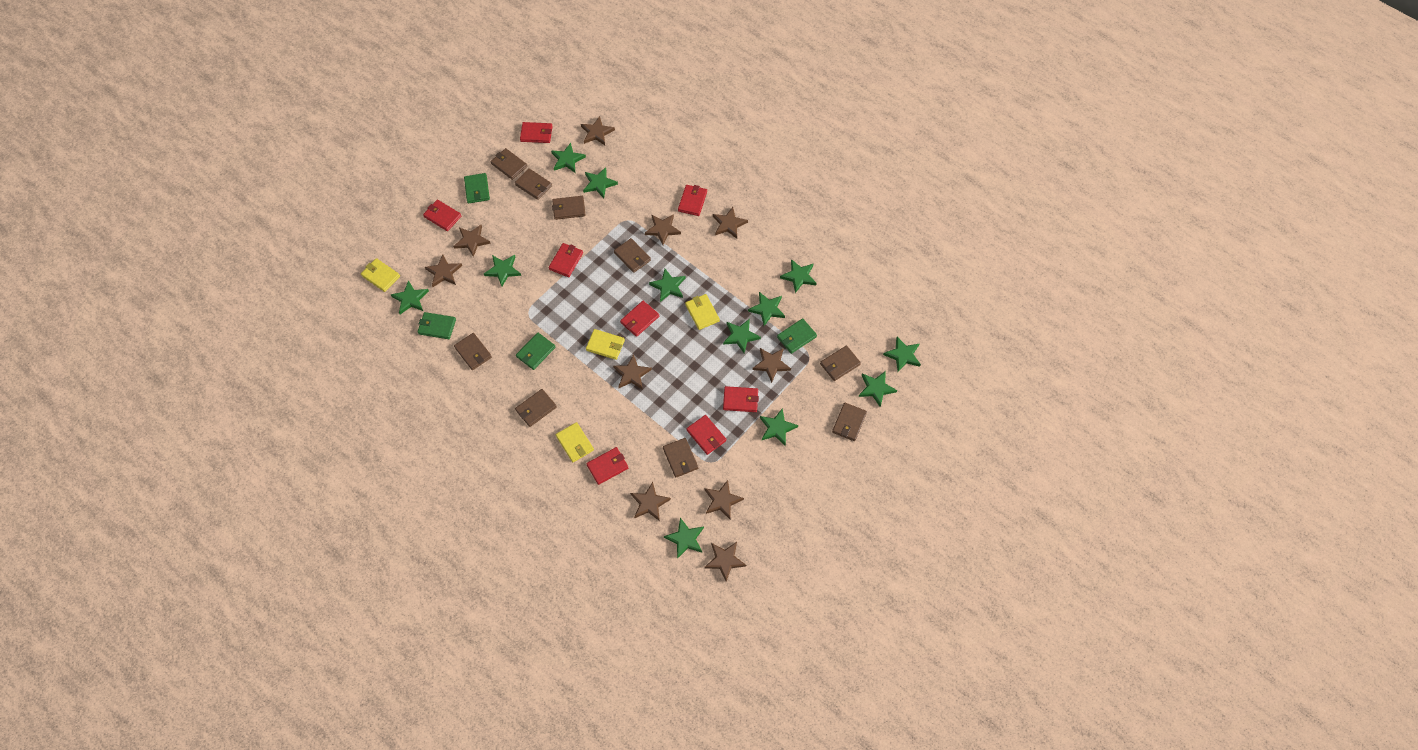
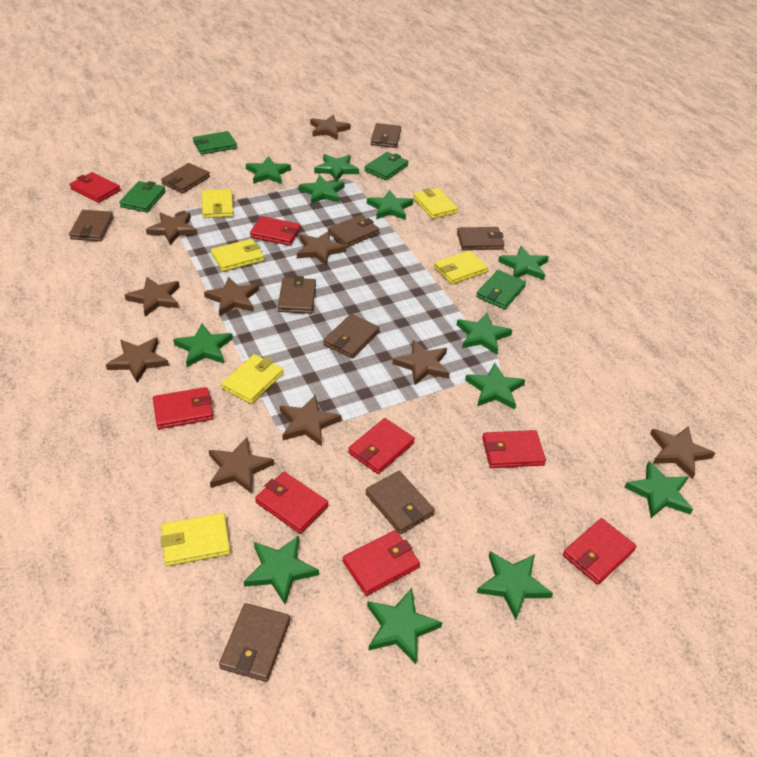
yellow wallet: [361,258,400,292] [556,422,594,462] [586,329,625,360] [685,294,720,330] = 4 -> [160,513,230,566] [202,189,234,218] [211,239,264,272] [221,354,283,404] [413,188,458,219] [434,250,488,284] = 6

